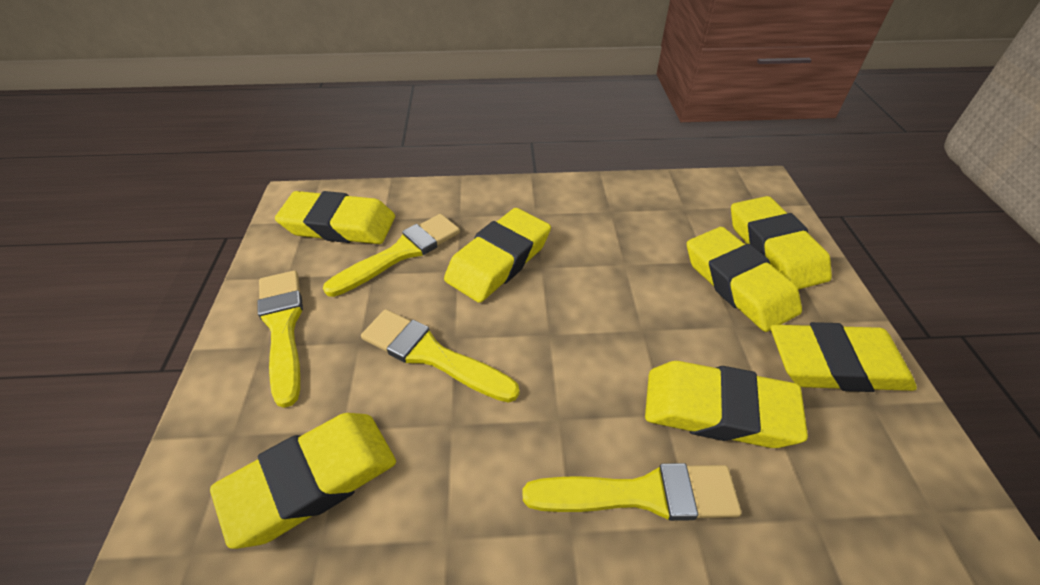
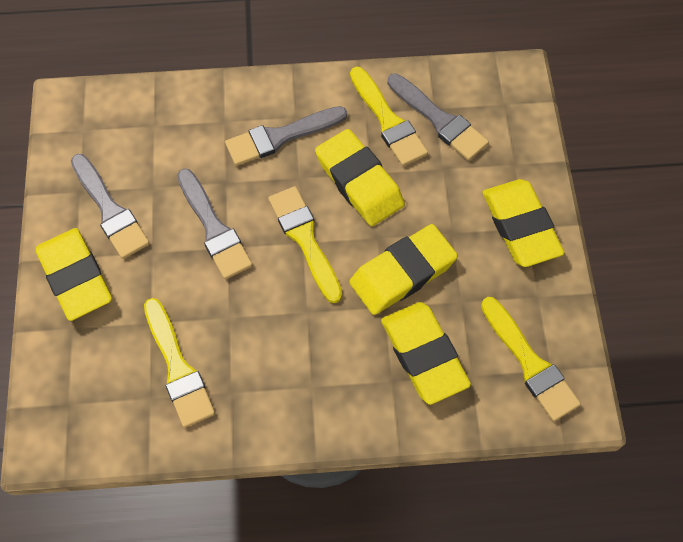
grey brush: none = 0 -> [71,154,150,259] [177,168,253,279] [225,106,347,166] [387,73,489,161] = 4
yellow eraser: [210,413,396,549] [275,191,395,244] [444,208,551,303] [645,361,808,448] [687,227,802,332] [731,196,832,290] [771,322,917,392] = 7 -> [36,228,112,321] [315,129,405,226] [349,224,458,315] [381,302,471,405] [482,179,565,267] = 5

